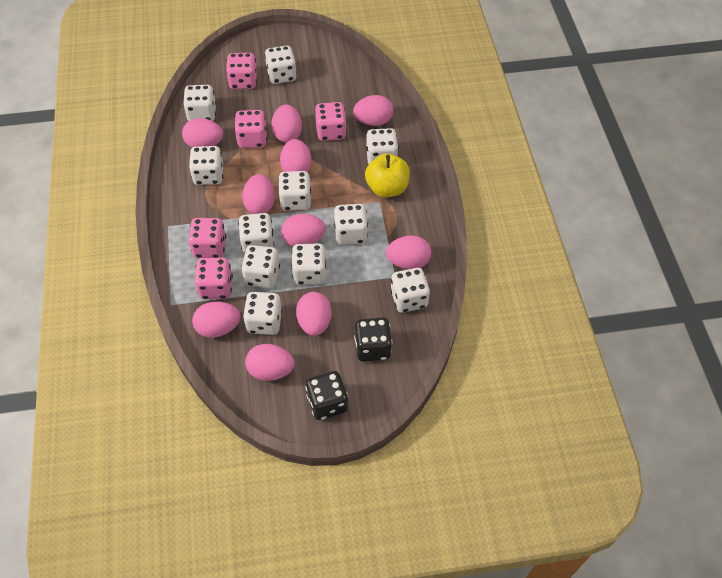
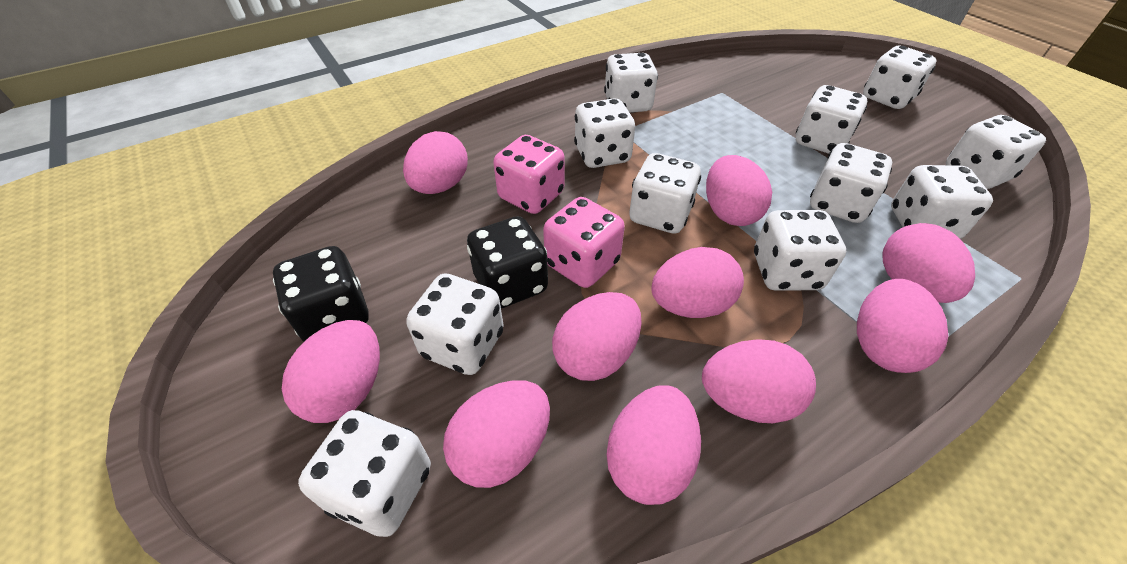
pink dice: [189,218,226,258] [195,258,233,299] [226,53,257,89] [234,110,267,148] [315,102,347,141] = 5 -> [493,135,564,214] [543,197,625,288] = 2
yellow apple: [365,154,410,197] = 1 -> none = 0

